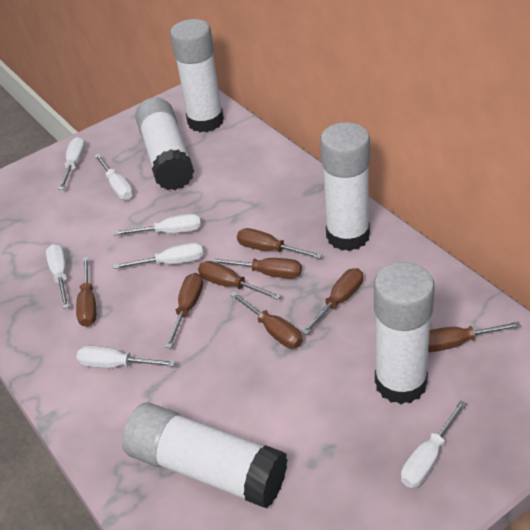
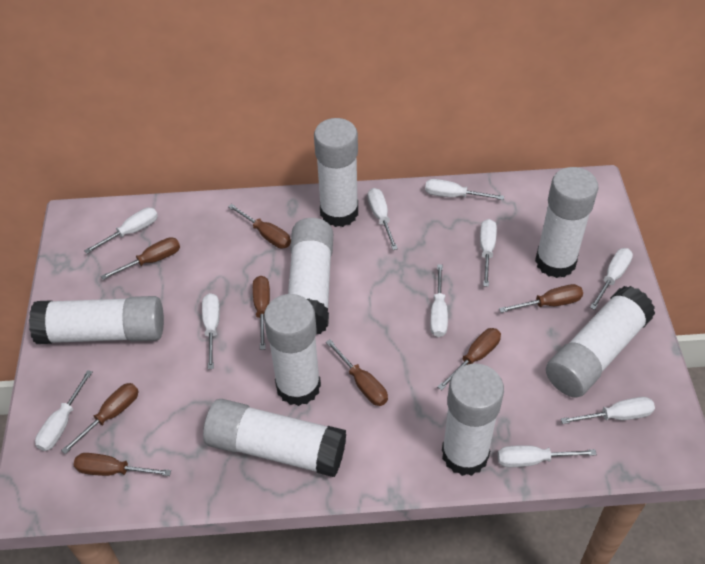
white glue stick: [122,402,288,508] [135,97,194,190] [170,19,224,132] [320,122,370,251] [374,262,435,404] = 5 -> [29,296,164,344] [203,399,346,477] [264,294,321,406] [288,218,333,334] [314,118,358,227] [442,364,504,476] [535,167,598,278] [546,286,655,398] = 8
white screwdriver: [46,244,69,309] [58,137,86,190] [76,346,175,368] [94,154,133,200] [113,242,203,269] [114,214,201,236] [401,400,467,488] = 7 -> [35,370,92,451] [84,208,158,254] [202,293,220,369] [368,188,398,250] [425,179,504,200] [430,264,448,337] [480,219,497,287] [498,445,597,467] [561,397,655,424] [590,248,633,310] = 10

